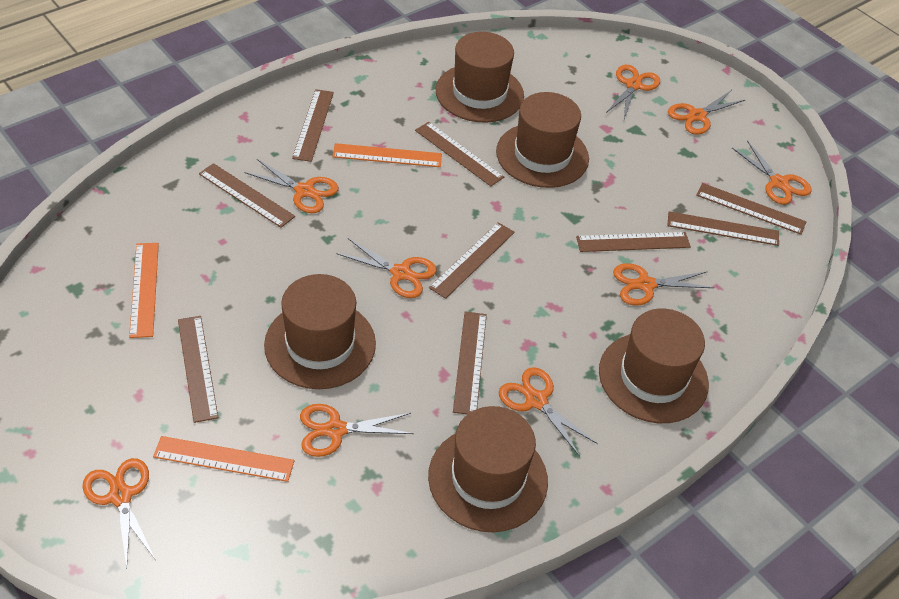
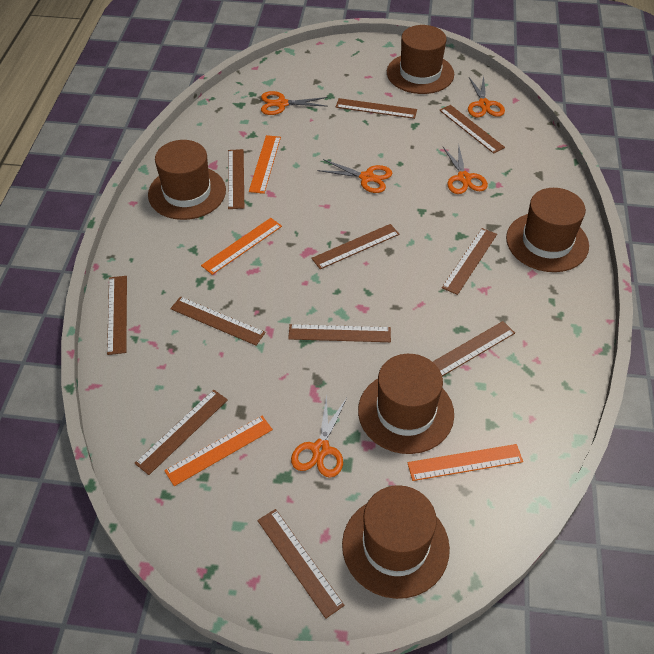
brown ruler: [178,316,218,423] [199,163,295,228] [292,89,334,162] [415,122,504,186] [429,222,515,299] [453,312,487,414] [576,232,691,252] [668,211,779,246] [696,183,806,235] = 9 -> [107,276,127,355] [134,389,228,475] [170,296,266,345] [228,149,244,209] [257,509,345,619] [288,324,391,342] [311,224,400,269] [336,98,417,119] [433,321,515,376] [439,105,505,154] [442,228,497,295] = 11
orange ruler: [129,243,159,338] [153,436,294,482] [332,143,442,167] = 3 -> [164,416,273,486] [201,218,282,275] [249,135,281,194] [408,444,523,481] = 4
orange scissors: [82,458,155,569] [245,159,339,213] [300,404,414,457] [336,238,437,298] [499,367,598,457] [606,65,660,119] [613,263,714,306] [668,91,745,135] [732,141,812,205] = 9 -> [261,91,328,115] [291,394,347,478] [317,159,392,193] [443,144,488,194] [468,76,505,117] = 5

